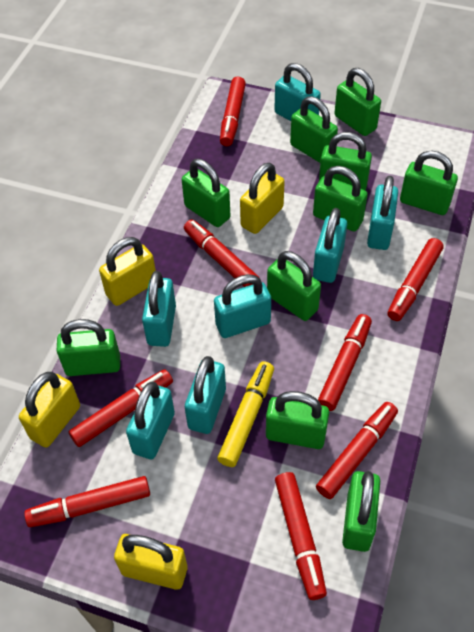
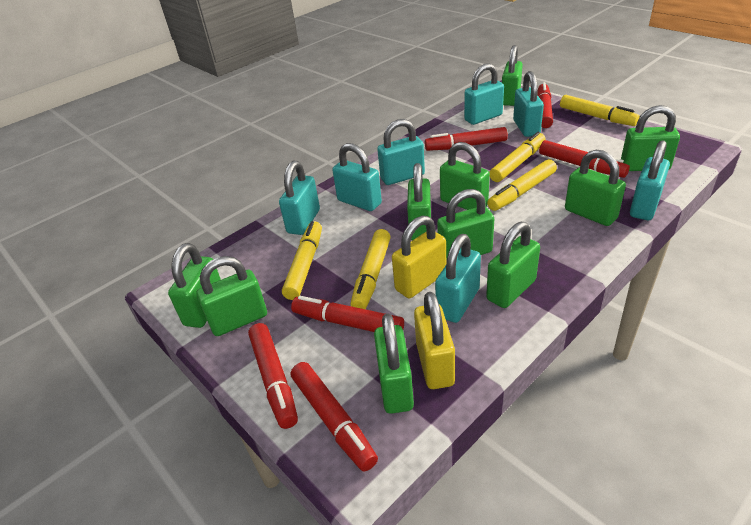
red marker: [24,476,150,527] [69,369,173,447] [184,220,259,287] [220,77,246,146] [275,472,327,600] [316,402,398,499] [318,314,372,411] [388,238,444,321] = 8 -> [248,323,298,429] [290,362,378,472] [291,296,404,332] [425,127,508,151] [537,82,553,128] [539,140,630,178] = 6
yellow marker: [217,361,274,467] = 1 -> [282,221,322,300] [351,229,391,309] [487,159,557,211] [489,132,546,182] [560,95,640,126] = 5
yellow padlock: [19,372,80,448] [99,237,156,306] [114,534,187,589] [240,163,285,234] = 4 -> [392,216,446,298] [414,292,455,389] = 2

